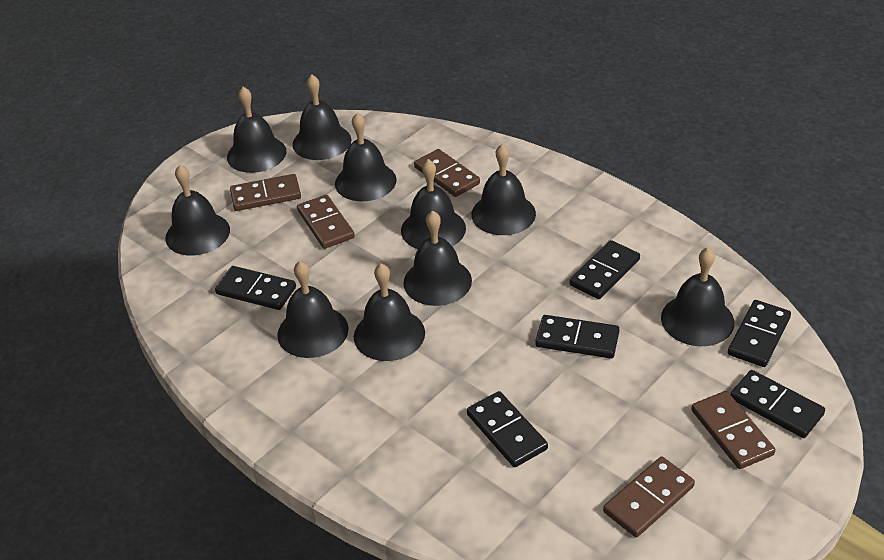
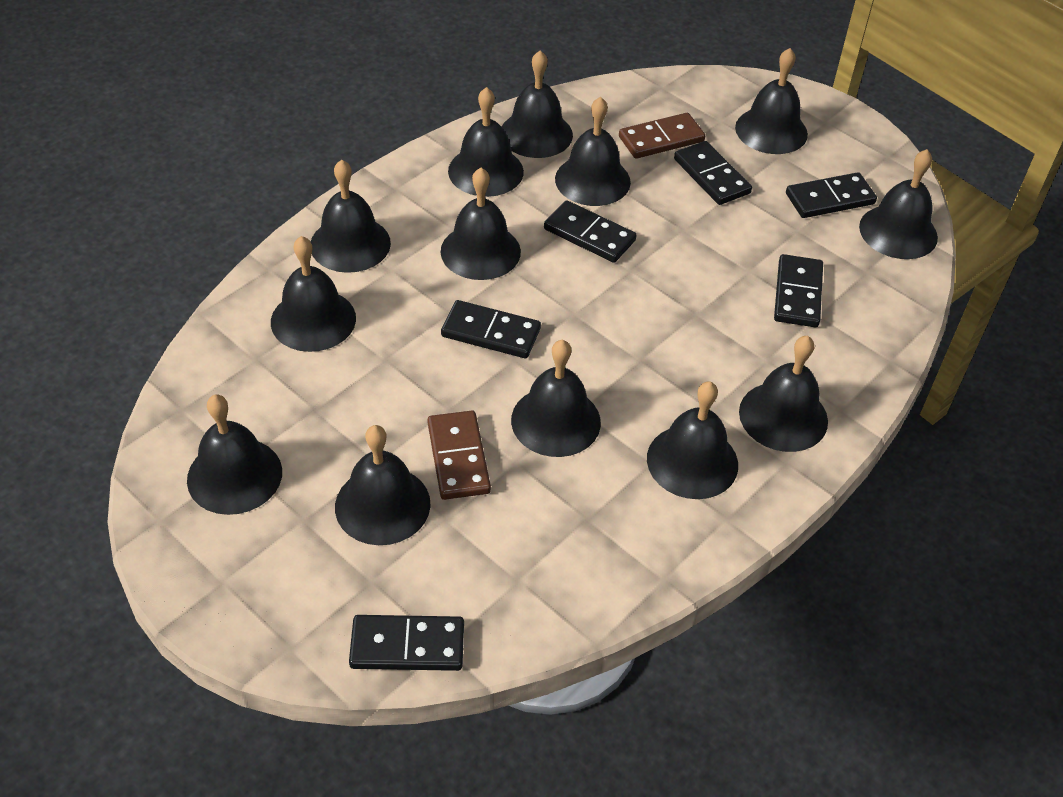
black bell: [165,165,230,256] [227,87,286,173] [277,261,349,358] [292,74,351,160] [335,113,397,201] [354,263,425,361] [401,159,466,249] [403,210,472,306] [471,144,536,235] [661,247,734,346] = 10 -> [187,395,282,515] [271,236,356,352] [311,159,391,273] [335,425,431,545] [440,168,521,280] [448,87,524,197] [501,50,573,158] [511,340,601,457] [555,97,631,206] [647,381,738,499] [735,48,808,154] [739,335,828,452] [859,149,938,259] = 13
brown domino: [230,174,301,211] [297,195,355,249] [414,149,480,197] [603,457,695,537] [691,391,775,469] = 5 -> [427,411,491,500] [619,113,705,159] = 2

